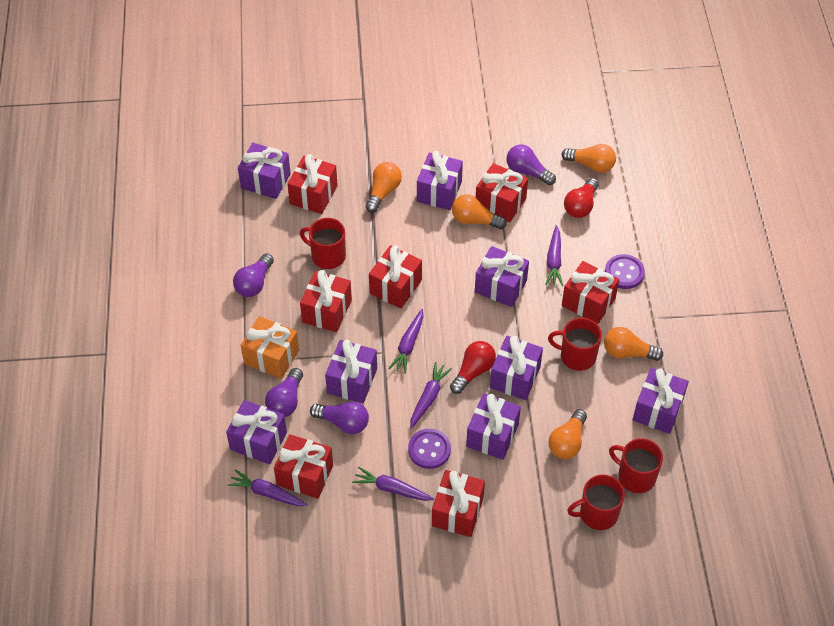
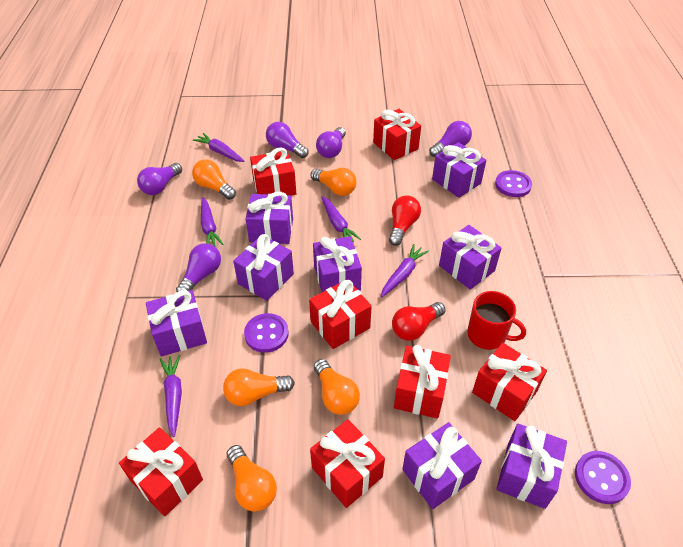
orange gift: [241,316,299,379] = 1 -> none = 0
purple button: [408,429,451,469] [605,254,645,289] = 2 -> [244,313,289,353] [495,170,532,197] [575,451,631,504] = 3
purple light bulb: [233,253,274,297] [265,368,303,417] [310,401,369,434] [506,145,556,185] = 4 -> [137,163,182,195] [176,243,221,292] [266,122,308,158] [316,127,346,158] [429,121,472,157] = 5
red mug: [300,218,346,269] [548,318,602,371] [567,475,625,530] [609,438,663,493] = 4 -> [467,291,526,350] = 1

